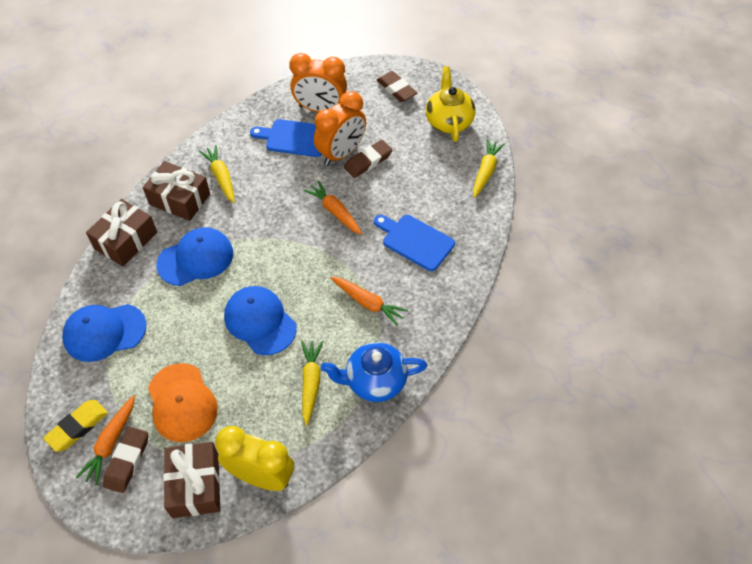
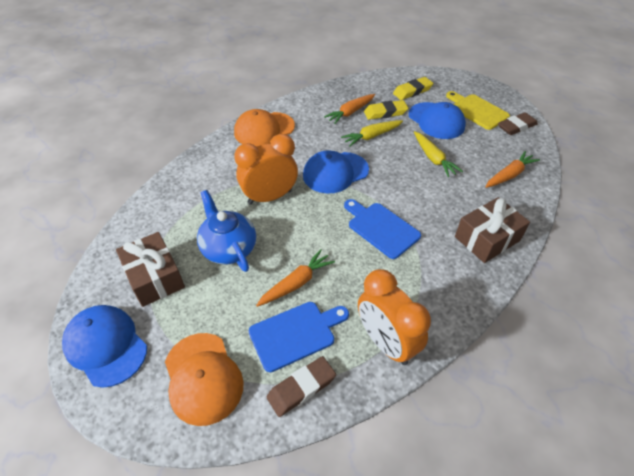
brown eraser: [103,427,148,493] [344,140,393,178] [377,71,417,102] = 3 -> [267,356,336,417] [498,112,538,135] = 2
brown gift: [86,199,157,266] [143,161,210,221] [164,442,220,518] = 3 -> [116,232,185,307] [455,197,530,263] = 2
orange cap: [148,363,218,442] = 1 -> [165,333,244,426] [234,109,295,147] = 2
yellow carrot: [199,145,235,203] [301,341,323,426] [473,139,505,198] = 3 -> [341,120,403,147] [414,131,463,177] = 2
yellow clock: [215,426,294,491] = 1 -> none = 0
yellow cutting board: none = 0 -> [446,91,510,130] = 1
yellow eraser: [43,400,108,452] = 1 -> [364,100,408,120] [393,77,433,100] = 2
yellow teapot: [426,66,476,142] = 1 -> none = 0

